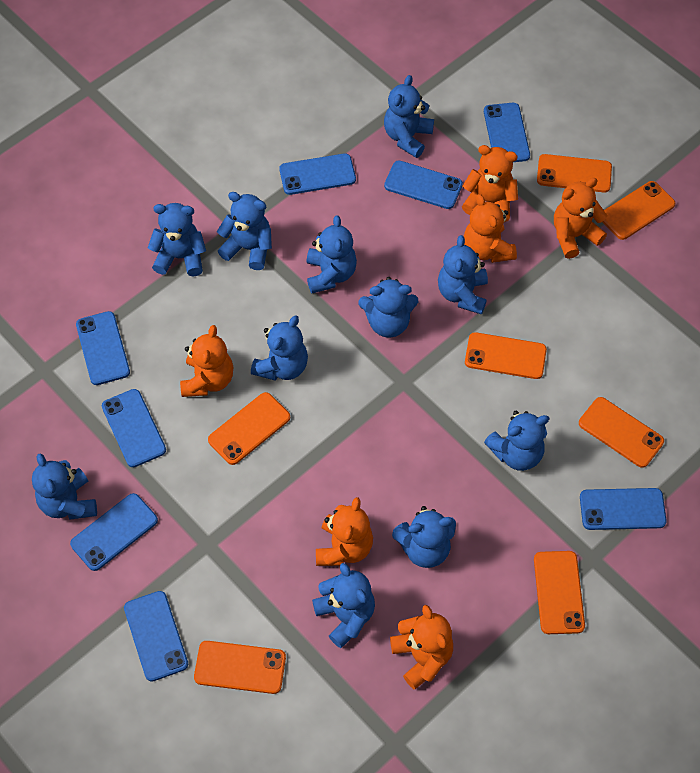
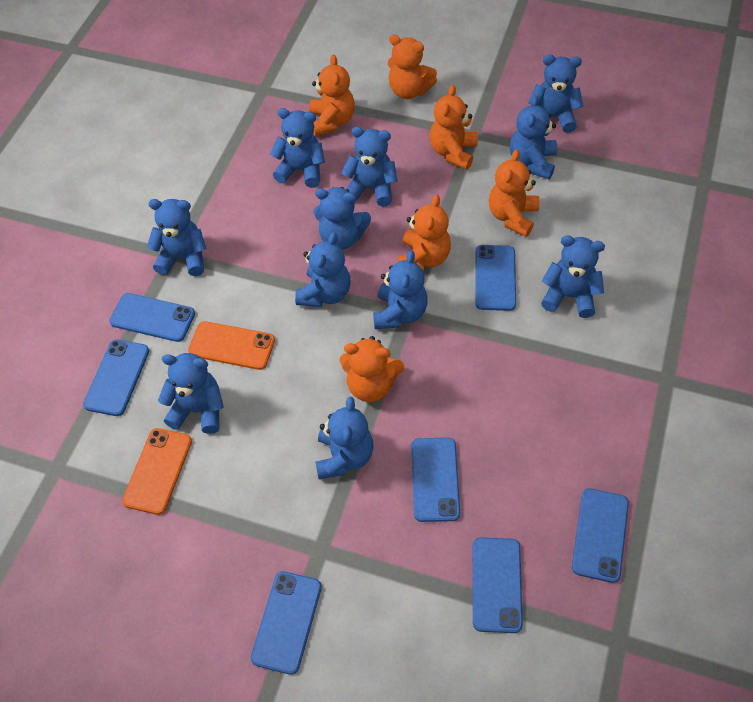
blue phone: [70,493,158,571] [76,311,130,385] [102,389,166,467] [124,591,188,682] [279,153,356,195] [384,161,463,209] [484,103,530,162] [580,488,667,530] = 8 -> [83,339,149,416] [109,293,195,342] [251,571,322,675] [412,438,460,522] [473,537,523,633] [475,245,516,311] [572,488,629,583] = 7
orange phone: [194,641,286,694] [208,392,290,465] [465,332,547,379] [534,551,585,634] [537,154,612,192] [579,397,664,468] [603,181,675,240] = 7 -> [122,428,192,515] [188,321,275,370] = 2

